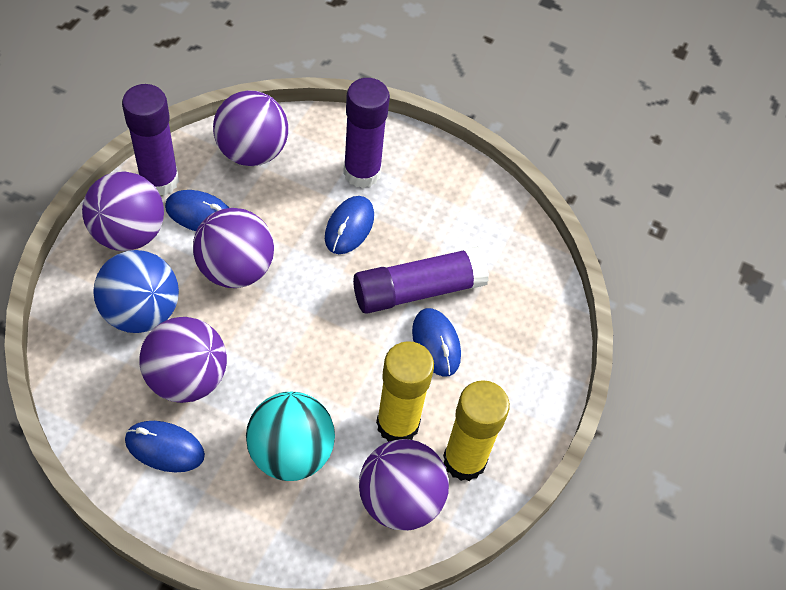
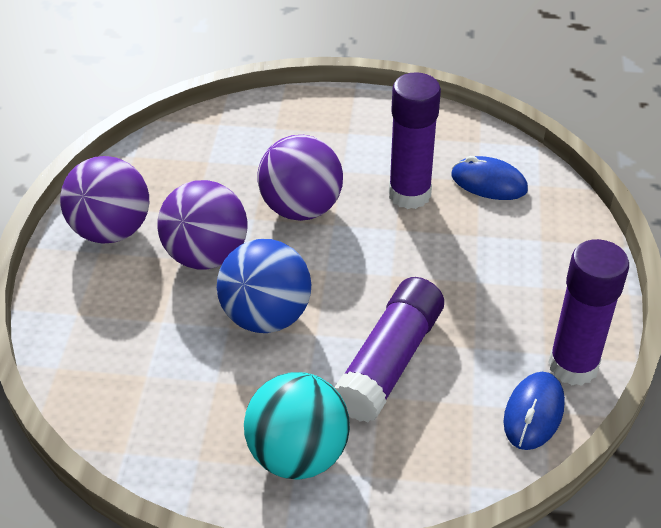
blue mouse: [125,421,205,473] [165,190,229,231] [325,196,374,254] [412,308,461,377] = 4 -> [451,156,528,200] [503,372,565,450] = 2
purple ball: [82,171,164,251] [139,317,227,403] [193,208,274,288] [213,90,288,166] [359,439,449,531] = 5 -> [60,156,149,244] [157,180,247,269] [257,135,343,221] = 3
yellow glue stick: [376,341,434,442] [443,380,510,481] = 2 -> none = 0

